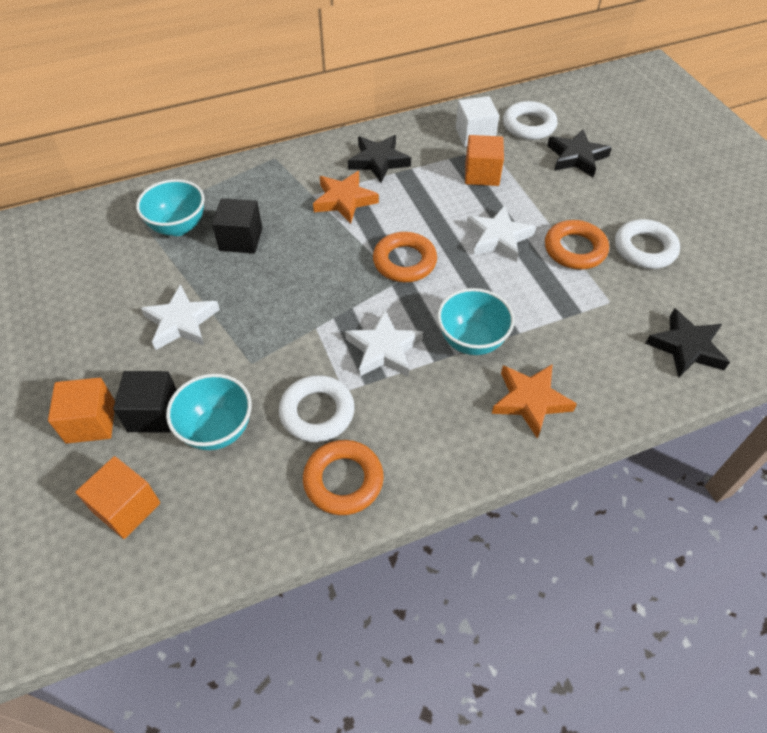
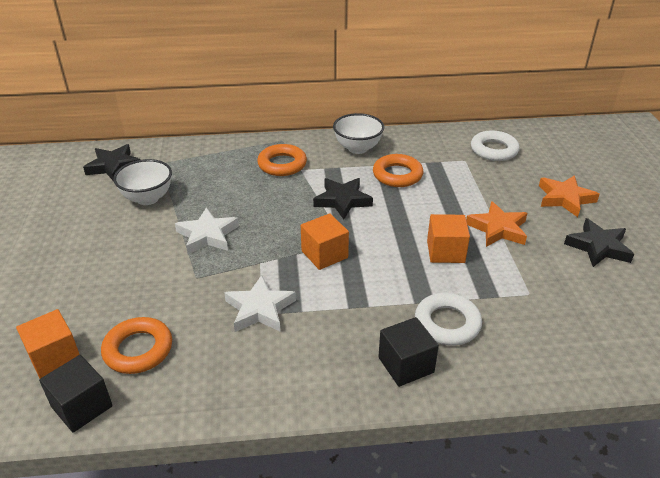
turquoise bowl: [136,179,204,236] [166,374,252,450] [437,288,514,355] = 3 -> none = 0
white bowl: none = 0 -> [113,159,172,205] [333,113,384,154] = 2
white cube: [456,96,499,147] = 1 -> none = 0
white ring: [279,375,355,442] [503,101,557,140] [615,219,680,269] = 3 -> [415,293,482,346] [471,130,520,161] = 2
white star: [141,284,220,350] [345,310,423,377] [466,205,536,262] = 3 -> [175,207,239,254] [224,275,296,332] = 2

